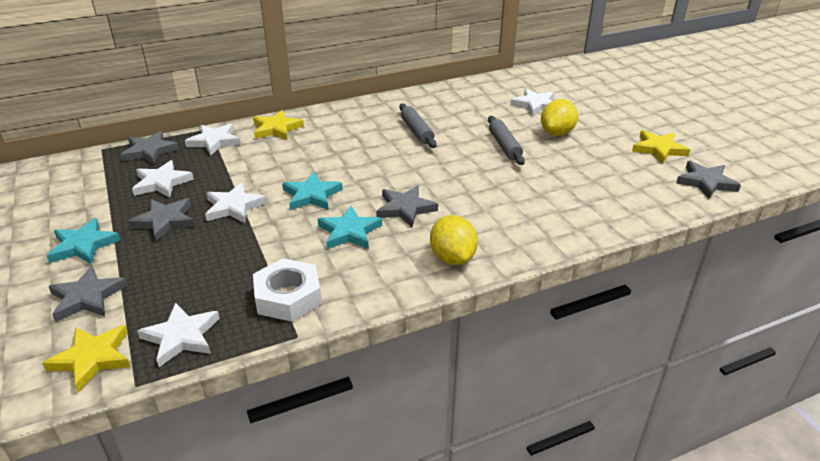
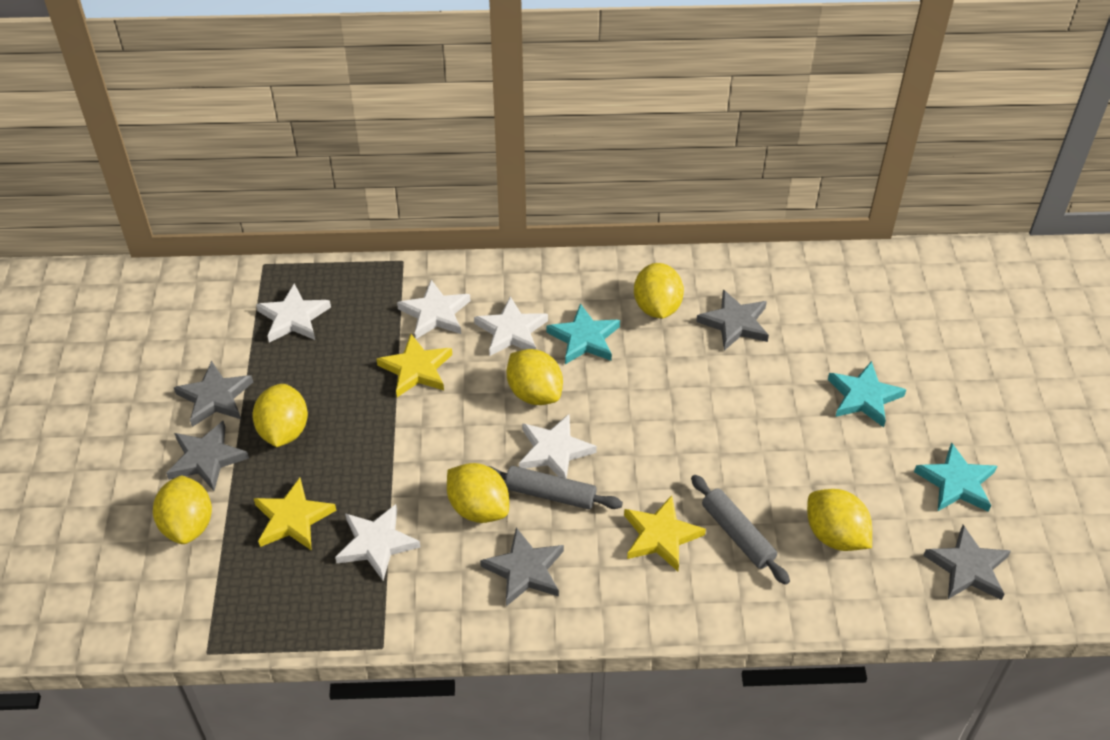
white nut: [253,258,322,322] = 1 -> none = 0
yellow lemon: [430,215,478,265] [541,99,578,136] = 2 -> [153,475,212,544] [252,384,308,447] [447,463,509,523] [507,349,563,405] [634,263,684,318] [807,489,872,551] = 6

